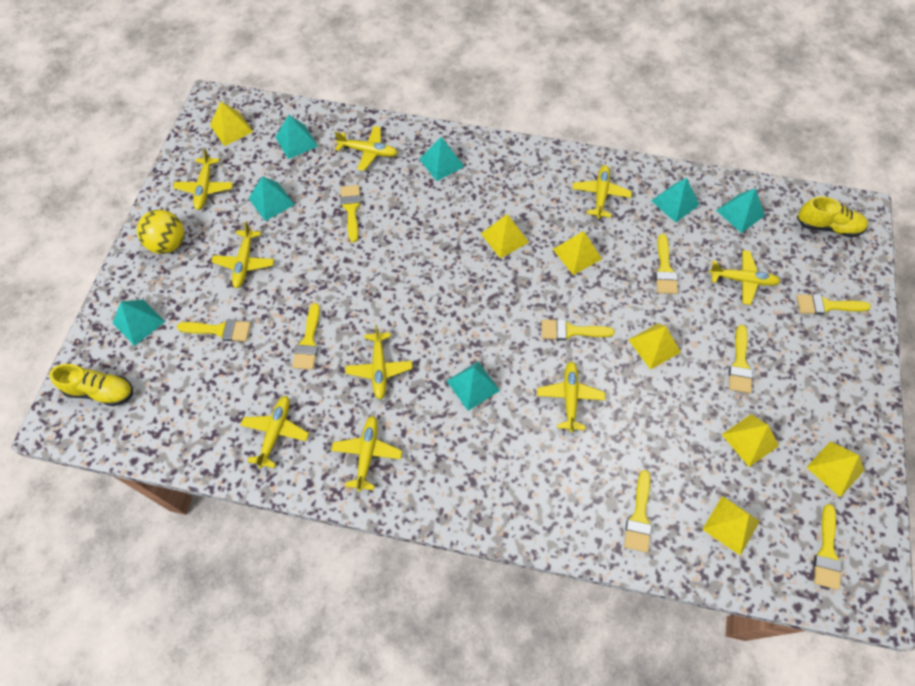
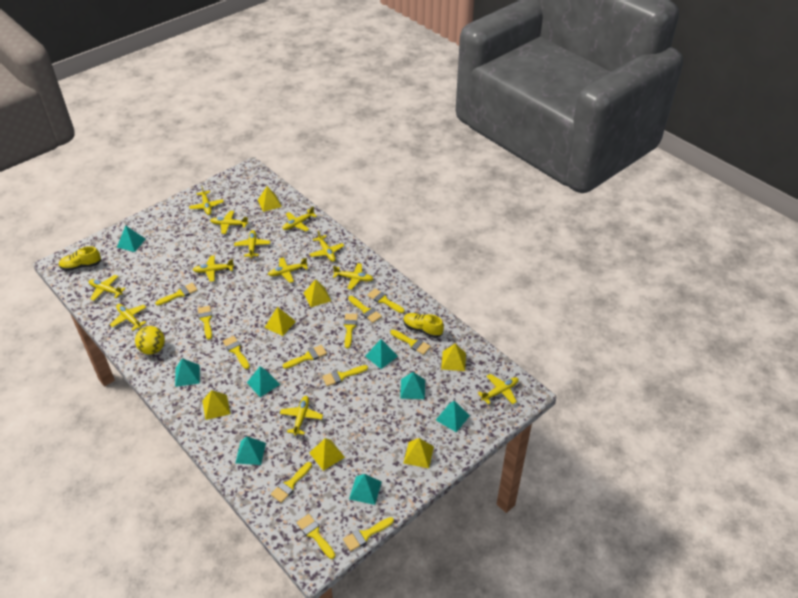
turquoise pyramid: [113,300,165,346] [249,176,295,221] [275,115,318,159] [419,137,465,181] [447,362,500,411] [651,178,699,222] [716,188,765,233] = 7 -> [117,226,145,252] [175,358,200,387] [235,436,266,465] [247,366,280,397] [349,474,382,505] [365,339,398,369] [400,372,425,399] [436,401,470,432] = 8
yellow brush: [177,319,251,342] [292,303,320,370] [340,185,361,242] [542,319,615,340] [624,470,652,553] [655,234,678,294] [729,325,753,393] [797,294,871,315] [814,504,842,590] = 9 -> [155,283,198,305] [198,306,212,340] [223,336,250,369] [271,462,312,503] [283,345,327,369] [296,514,335,559] [322,365,368,386] [343,517,394,551] [344,314,358,348] [348,296,382,323] [367,289,404,313] [390,330,431,355] = 12
yellow plane: [173,148,233,210] [211,222,274,288] [240,396,309,468] [331,416,402,492] [335,126,398,171] [345,325,412,399] [537,361,605,433] [572,165,632,219] [709,250,780,305] = 9 -> [89,275,126,301] [110,304,146,331] [189,186,224,215] [193,255,234,282] [210,211,248,234] [234,230,270,258] [268,257,308,283] [280,396,323,436] [282,207,317,231] [310,231,344,262] [333,263,373,290] [478,374,519,404] = 12

